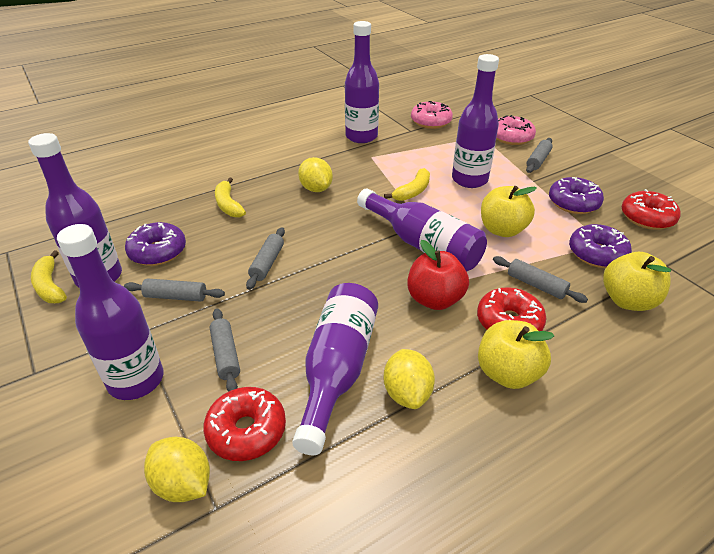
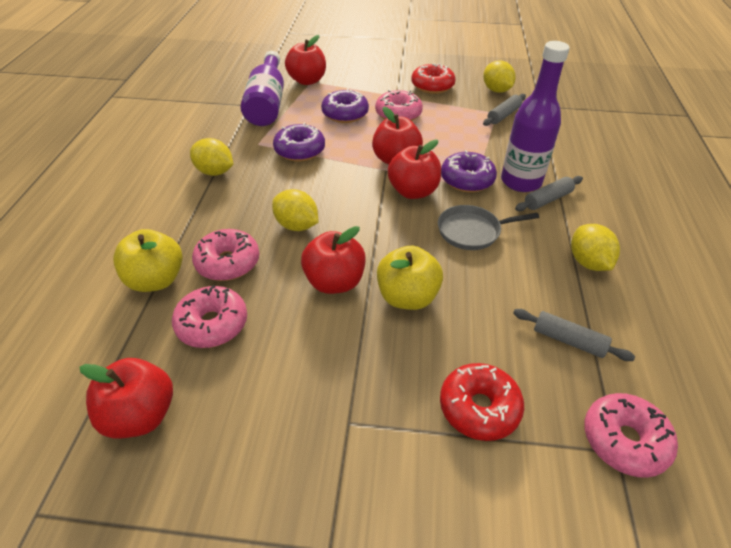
grey pan: none = 0 -> [438,205,539,250] = 1
grey rolling pin: [124,278,225,302] [210,308,240,392] [246,227,285,290] [493,256,588,303] [526,138,553,173] = 5 -> [483,94,526,126] [513,309,635,361] [515,176,583,211] = 3
pink donut: [411,101,453,129] [496,115,536,145] = 2 -> [172,285,247,348] [192,229,259,281] [375,90,423,121] [584,393,678,478] = 4
purple bottle: [28,133,122,287] [57,224,163,400] [292,283,378,455] [345,21,379,143] [357,188,487,272] [452,54,499,188] = 6 -> [241,51,284,126] [501,41,570,192] = 2
red apple: [407,240,469,310] = 1 -> [79,358,173,438] [285,35,326,85] [301,226,366,294] [372,107,423,165] [388,140,441,199] = 5
red donut: [203,387,286,461] [477,287,546,331] [622,189,681,230] = 3 -> [411,63,455,94] [440,363,524,441] = 2
yellow apple: [478,320,554,389] [481,186,537,237] [603,252,671,311] = 3 -> [113,229,183,292] [377,246,443,310] = 2
yellow banana: [31,250,67,303] [215,178,246,217] [384,168,430,201] = 3 -> none = 0
yellow lemon: [144,437,210,502] [298,157,333,192] [383,349,435,409] = 3 -> [190,138,233,176] [272,189,318,231] [483,61,516,93] [571,224,620,271] = 4

